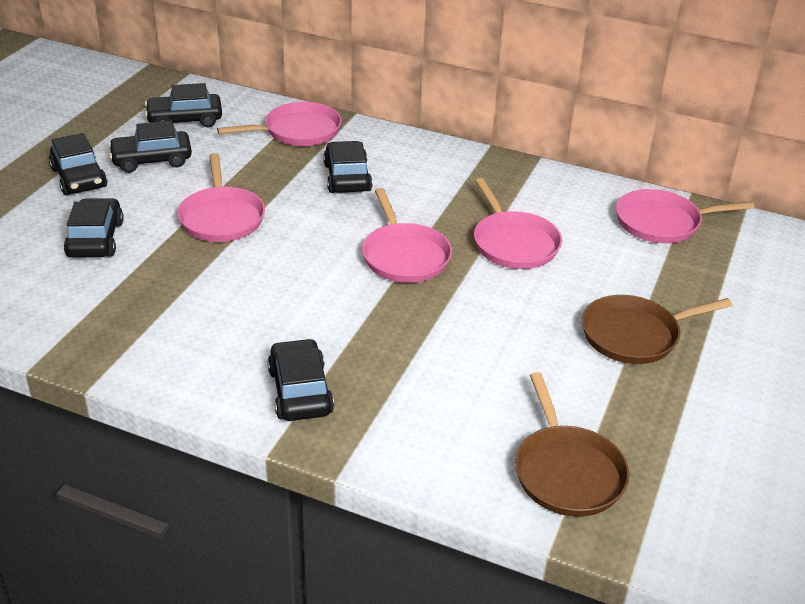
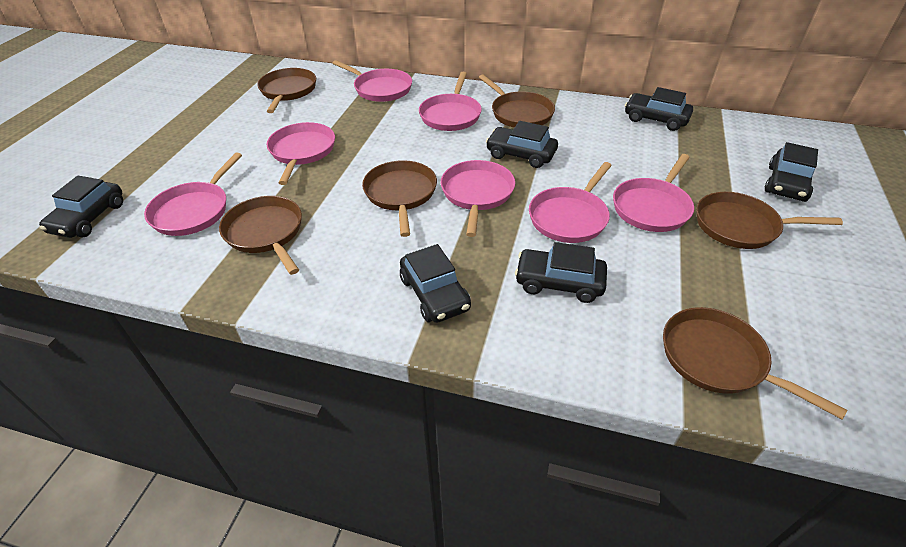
brown pan: [515,372,630,517] [582,295,733,364] = 2 -> [219,196,302,275] [257,68,316,113] [362,160,437,237] [479,75,555,128] [663,307,847,419] [696,192,843,249] = 6
pink pan: [177,153,265,242] [217,102,342,146] [362,188,452,283] [474,178,562,269] [616,189,755,243] = 5 -> [144,152,242,236] [267,122,335,185] [332,60,412,102] [419,72,482,131] [441,160,515,237] [529,162,612,243] [613,154,694,232] = 7

